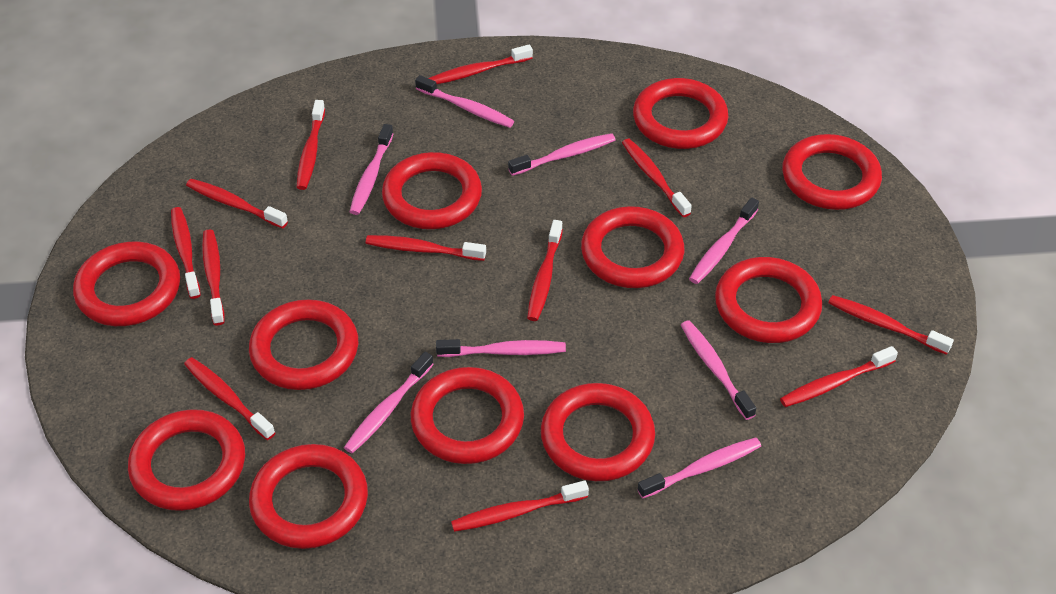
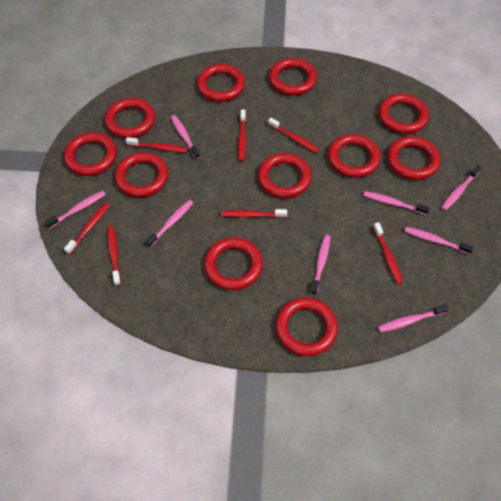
red toothbrush: [171,207,201,299] [184,357,275,440] [186,179,288,229] [202,229,225,326] [297,100,325,190] [365,235,486,261] [428,45,533,84] [451,481,589,532] [527,220,563,321] [622,139,692,217] [780,346,898,407] [828,295,954,355] = 12 -> [64,202,110,254] [107,226,121,286] [126,137,187,153] [221,209,287,218] [238,110,246,161] [268,118,320,153] [373,222,403,285] = 7

